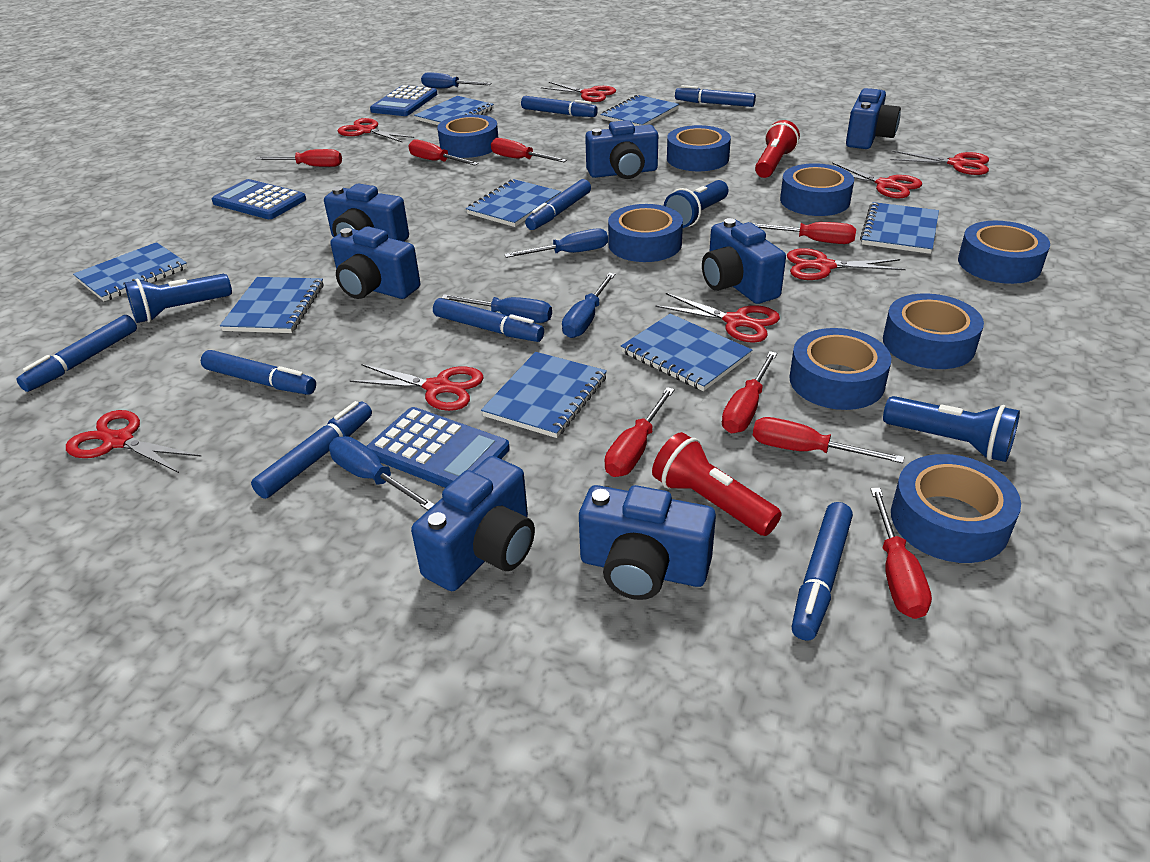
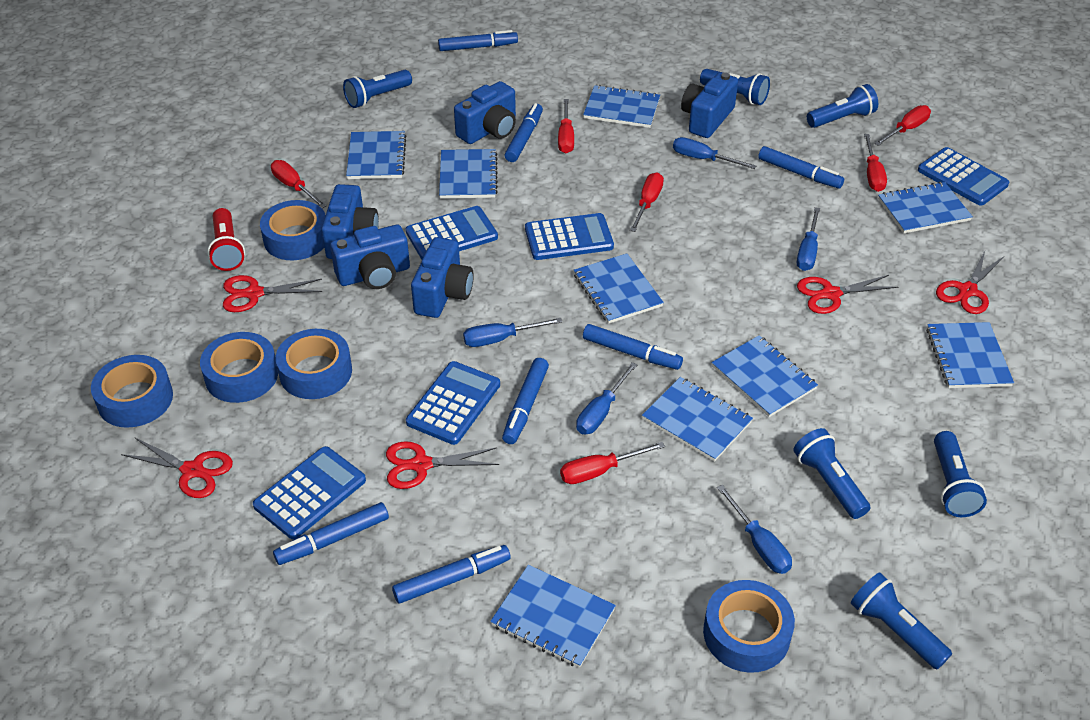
blue calculator: [212,179,306,219] [366,407,510,488] [370,85,438,116] = 3 -> [253,446,366,539] [405,206,498,259] [406,361,500,445] [525,213,614,260] [918,147,1009,206] = 5
blue camera: [324,184,409,242] [330,226,420,299] [411,456,535,591] [579,485,716,600] [585,120,658,179] [702,218,786,304] [846,88,901,149] = 7 -> [321,184,379,259] [330,225,410,289] [411,237,474,318] [454,81,516,144] [681,72,738,138] = 5
blue flashlight: [125,274,232,323] [664,180,728,228] [883,396,1020,462] = 3 -> [343,70,412,108] [700,69,770,105] [793,428,870,519] [807,84,878,128] [851,573,952,669] [934,431,987,517] = 6
blue marker: [16,315,137,392] [201,350,316,395] [251,401,372,499] [433,298,544,342] [521,96,598,117] [525,179,591,230] [675,85,756,107] [792,502,853,641] = 8 -> [273,502,389,565] [392,545,511,604] [438,30,518,51] [502,358,549,444] [505,103,543,162] [583,324,683,370] [758,146,844,188] = 7
blue notebook: [73,242,188,301] [220,277,323,333] [414,96,494,125] [466,179,561,227] [481,352,607,438] [601,95,679,126] [621,314,752,391] [860,202,939,254] = 8 -> [346,131,406,179] [439,149,498,199] [490,565,616,668] [574,254,664,324] [583,85,660,128] [642,377,753,462] [712,335,818,417] [878,182,973,234] [926,322,1014,388] = 9
blue tape: [437,114,498,158] [608,204,683,262] [667,125,731,171] [780,163,854,216] [789,328,891,410] [883,294,984,369] [891,454,1021,563] [958,221,1050,284] = 8 -> [91,355,173,428] [200,332,278,403] [260,200,326,260] [276,329,352,399] [703,580,795,673] = 5
red flashlight: [652,432,782,536] [755,120,800,178] = 2 -> [207,208,245,271] = 1
red scissors: [66,410,202,473] [338,118,414,143] [350,364,483,411] [541,82,616,102] [655,293,780,343] [787,248,906,280] [832,162,922,198] [890,151,989,175] = 8 -> [121,437,233,498] [223,275,322,312] [386,441,499,489] [797,275,898,314] [936,251,1004,314] = 5
red screwdriver: [256,149,342,167] [409,139,479,165] [491,138,567,162] [605,387,675,477] [722,351,777,433] [753,417,904,463] [754,222,856,244] [870,488,932,619] = 8 -> [271,160,327,208] [558,99,574,153] [560,442,665,484] [630,172,664,232] [864,134,887,192] [874,105,931,146] = 6

